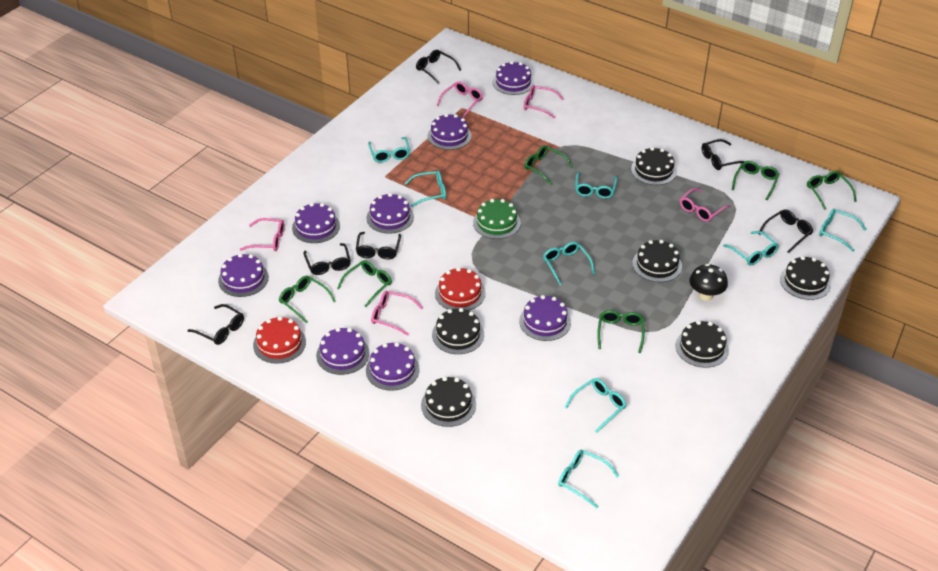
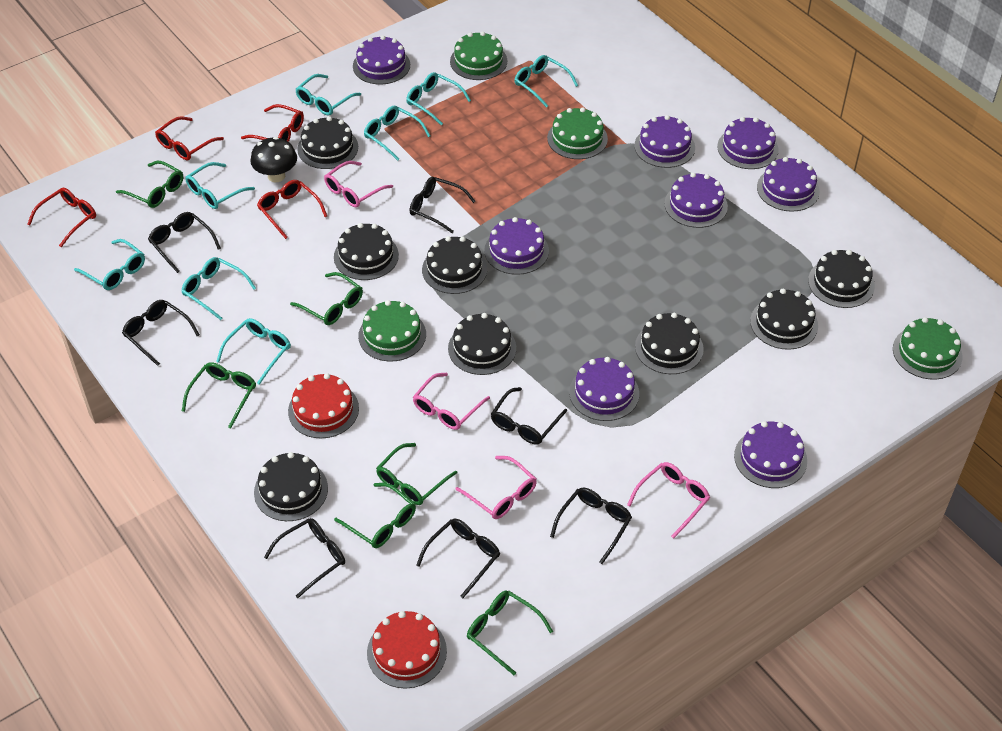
black cake: [421,377,476,427] [432,308,484,354] [631,147,677,185] [633,240,682,282] [676,320,729,368] [780,256,831,300] = 6 -> [254,452,328,521] [297,116,358,169] [334,223,399,280] [422,236,487,294] [448,313,516,375] [635,313,704,374] [750,289,818,350] [808,250,875,308] = 8
black glasses: [187,304,244,345] [303,243,351,275] [356,232,401,260] [416,49,461,84] [702,139,745,170] [759,209,813,253] = 6 -> [122,300,200,366] [148,212,221,273] [264,518,345,598] [410,177,475,233] [416,519,500,598] [491,387,567,445] [550,488,632,564] = 7
green cake: [473,199,521,239] = 1 -> [358,300,426,361] [450,32,507,80] [547,107,608,159] [893,317,963,379] = 4
pink glasses: [240,218,285,251] [371,291,423,336] [437,81,483,117] [524,85,564,119] [680,188,730,222] = 5 -> [324,161,393,208] [413,373,490,430] [456,456,537,519] [627,462,710,539] = 4
red glasses: none = 0 -> [27,188,96,247] [155,116,224,160] [241,104,304,142] [257,180,327,239] = 4

